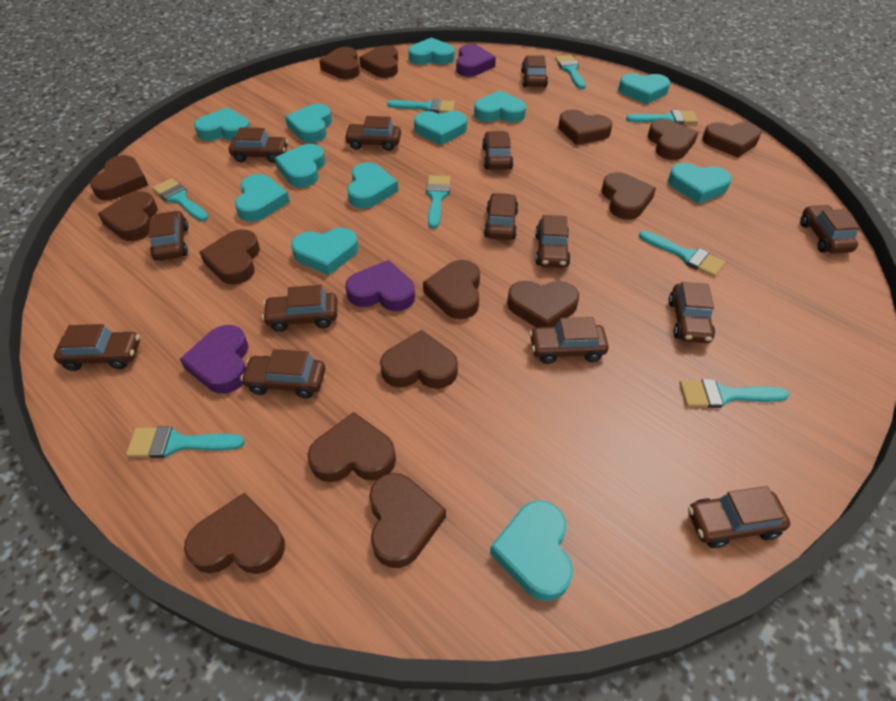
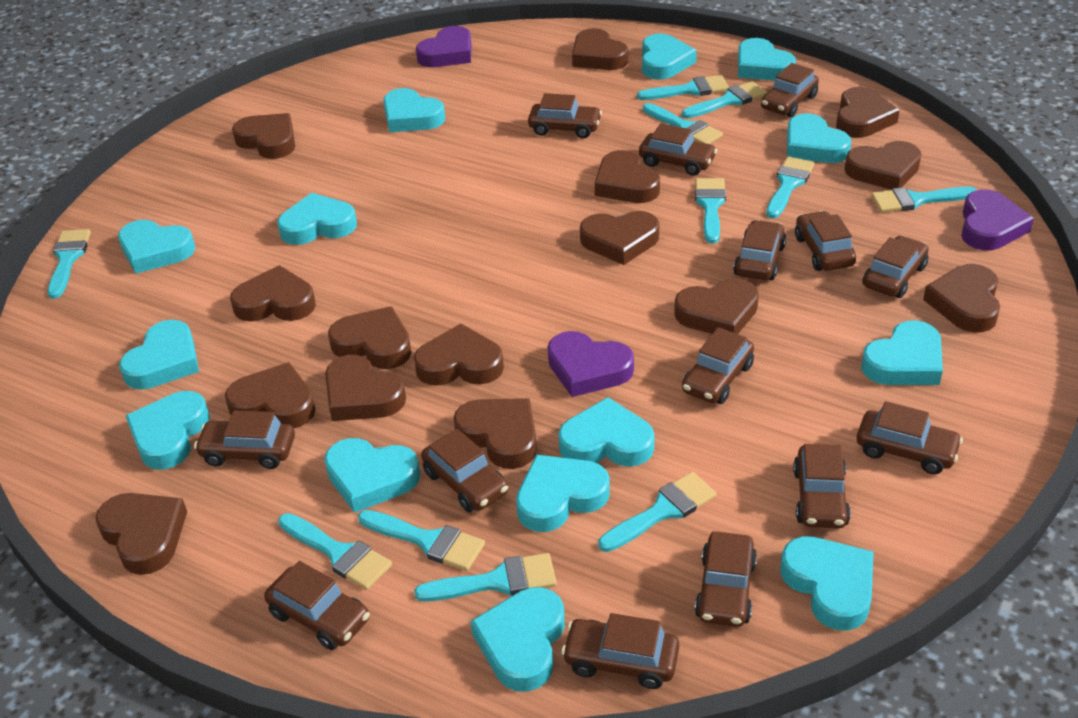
turquoise brush: [126,426,245,458] [152,178,209,221] [387,99,455,113] [426,175,451,229] [555,55,586,89] [626,110,698,125] [639,231,725,277] [679,379,790,408] = 8 -> [48,229,91,299] [278,513,392,590] [358,510,485,571] [414,553,557,602] [598,472,716,552] [637,75,729,100] [643,103,723,144] [682,81,767,119] [695,178,726,244] [766,156,815,219] [871,187,977,213] = 11
turquoise heart: [194,107,250,141] [235,174,290,222] [275,144,325,187] [285,104,332,143] [291,228,358,275] [347,162,398,209] [408,37,455,65] [414,111,467,145] [474,90,526,123] [490,500,573,601] [618,73,670,104] [668,163,732,204] = 12 -> [118,220,195,274] [119,320,199,390] [126,391,210,469] [277,193,357,245] [324,438,420,513] [383,88,445,132] [470,587,565,692] [516,455,610,532] [558,397,655,467] [642,34,697,80] [738,38,796,81] [780,536,874,631] [787,113,851,163] [861,320,943,385] = 14

